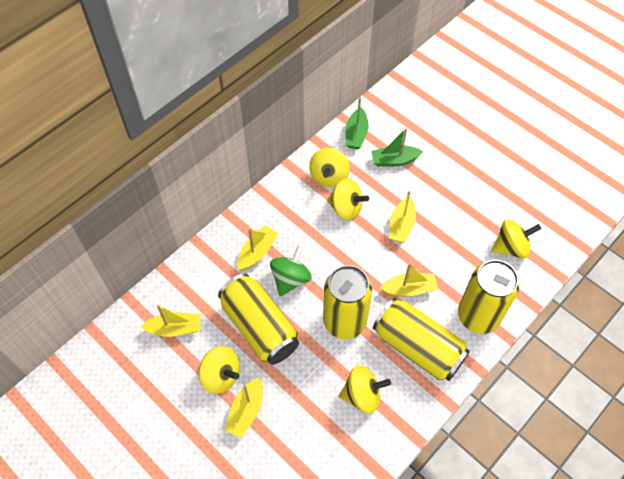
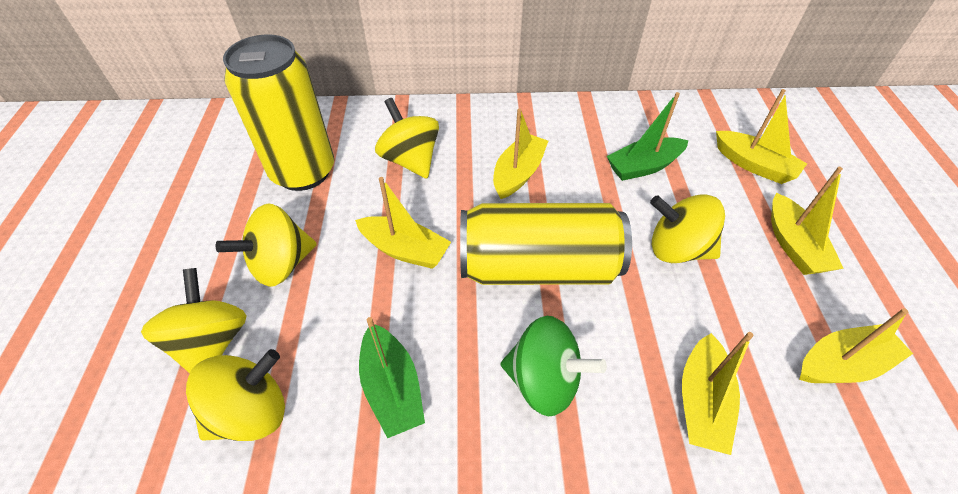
yellow boat: [141,305,200,337] [224,377,263,438] [237,226,278,271] [380,264,438,297] [389,191,416,243] = 5 -> [355,177,451,269] [493,108,548,199] [682,332,754,455] [716,89,807,184] [771,167,844,275] [799,308,913,383] = 6
yellow can: [218,274,299,365] [323,265,372,339] [373,298,470,381] [458,260,519,334] = 4 -> [223,35,334,191] [460,203,632,285] = 2

